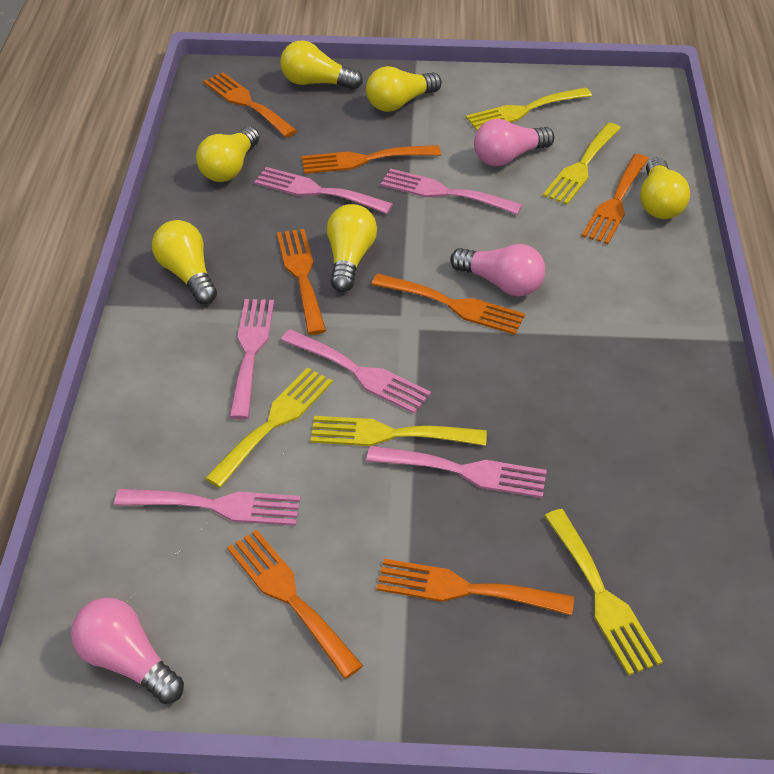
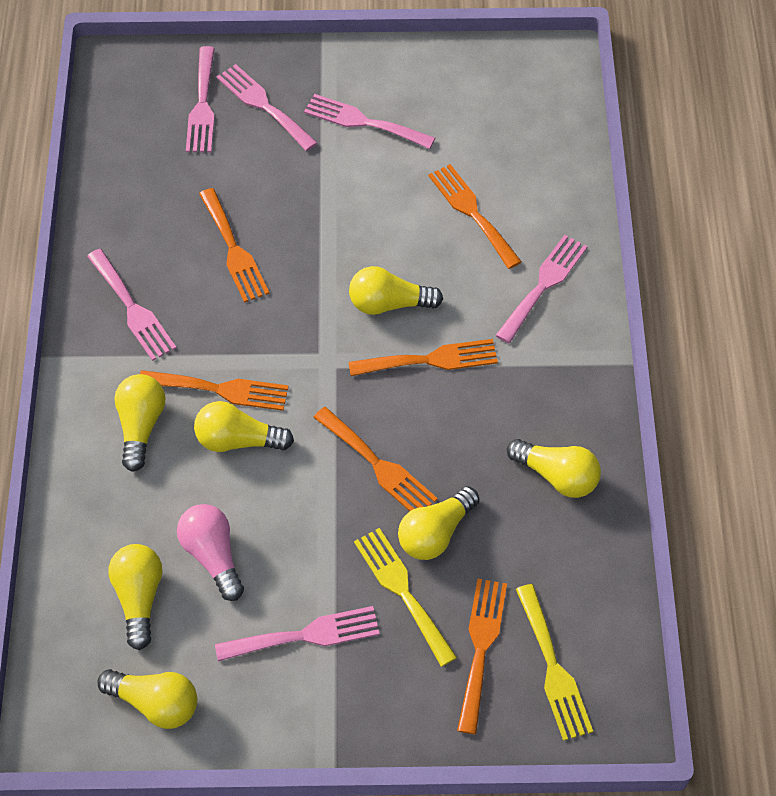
orange fork: [203,72,297,137] [227,530,363,679] [277,229,326,335] [302,145,441,174] [371,273,525,335] [377,559,574,615] [582,154,649,244] = 7 -> [140,370,289,411] [199,188,270,303] [313,407,438,511] [348,339,498,376] [428,164,522,269] [457,579,507,734] = 6
pink light bulb: [71,598,184,704] [450,244,545,296] [474,119,554,166] = 3 -> [177,504,244,601] = 1
yellow fork: [205,368,333,488] [311,416,487,446] [466,87,592,131] [543,122,621,205] [544,509,663,676] = 5 -> [354,528,457,667] [516,584,593,741] = 2
yellow light bulb: [152,220,217,304] [196,126,260,182] [280,41,363,90] [327,204,377,292] [366,66,441,112] [640,157,690,219] = 6 -> [97,669,197,729] [109,544,163,650] [114,374,165,472] [194,401,294,452] [349,266,443,315] [398,486,479,560] [507,439,601,498] = 7

